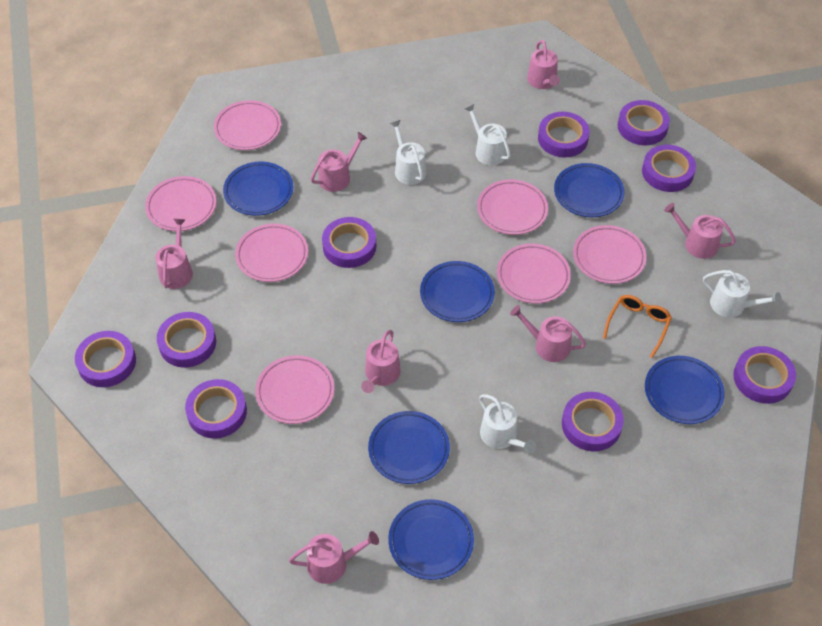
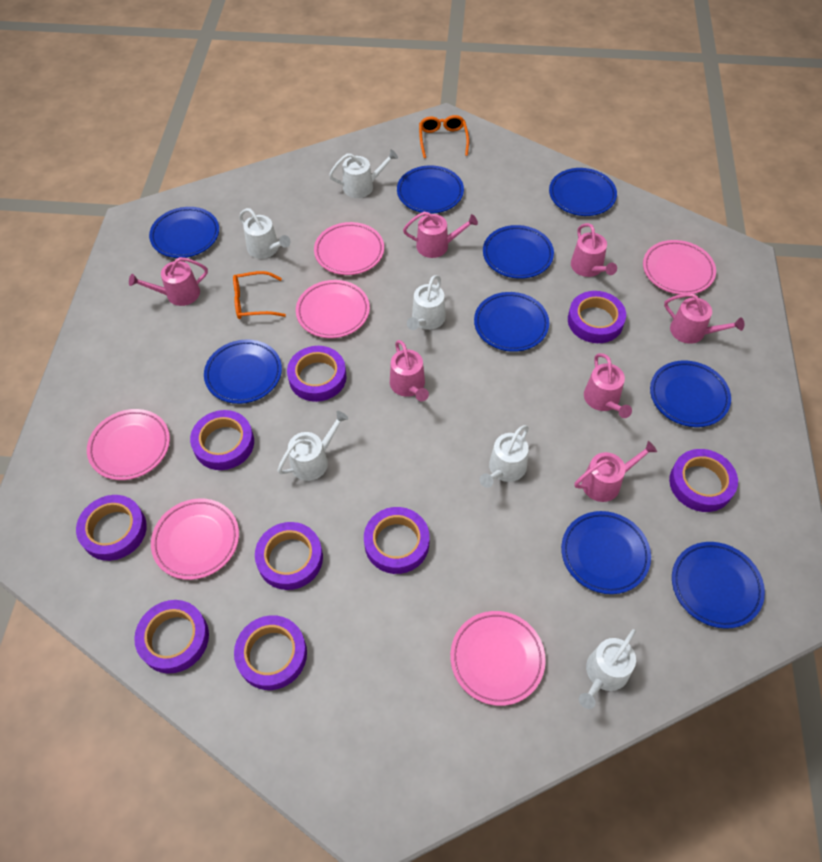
blue plate: [223,162,293,216] [368,411,450,484] [388,499,474,580] [420,261,495,322] [554,163,625,217] [645,356,725,424] = 6 -> [149,207,219,258] [204,339,282,404] [397,165,464,214] [474,292,549,352] [483,225,554,279] [549,168,617,216] [561,511,651,594] [650,360,731,427] [672,542,765,629] = 9
orange glasses: [603,295,672,358] = 1 -> [233,271,286,319] [419,115,469,158] = 2
pink plate: [145,176,216,231] [214,100,281,150] [235,223,308,282] [255,355,334,424] [477,180,548,235] [497,244,571,304] [573,225,647,284] = 7 -> [87,409,170,480] [151,499,239,580] [296,280,370,338] [314,222,384,275] [450,611,546,706] [643,240,716,295] = 6
white watering can: [390,120,426,185] [464,104,511,166] [479,394,536,454] [703,270,782,318] = 4 -> [239,208,290,259] [278,411,348,481] [329,149,398,198] [407,275,446,330] [480,425,529,488] [579,629,636,709] = 6

